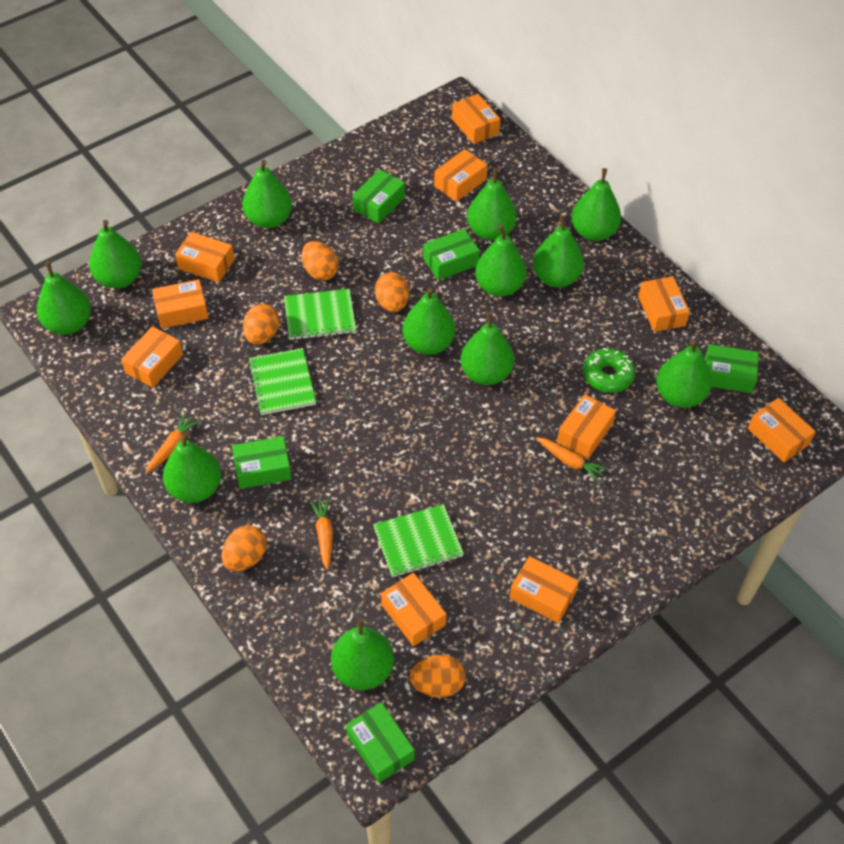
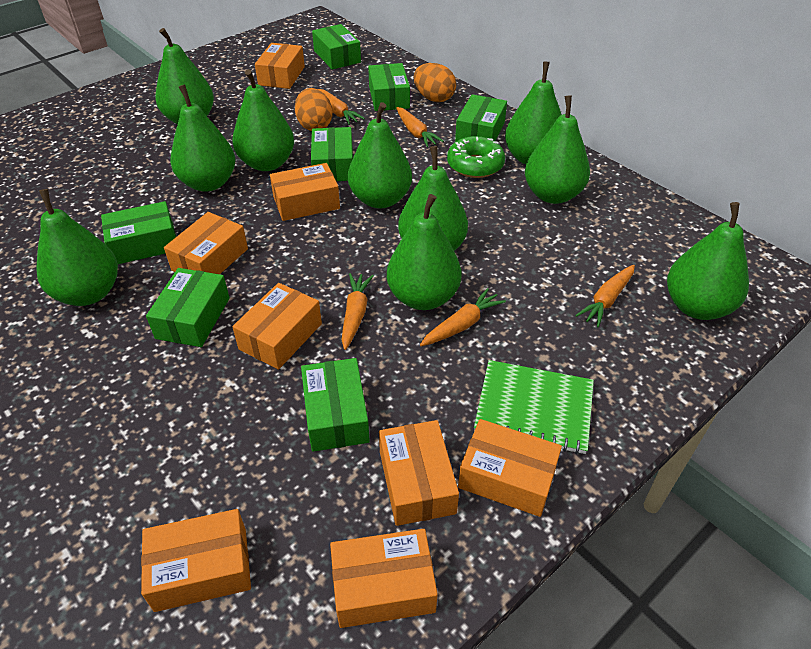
green box: [232,436,292,489] [346,702,415,783] [353,169,405,223] [423,229,480,280] [704,344,759,393] = 5 -> [101,201,176,264] [146,268,229,347] [301,358,370,452] [311,127,353,181] [312,24,361,70] [368,63,410,111] [455,94,507,142] = 7
green notebook: [248,348,316,415] [284,289,356,340] [373,504,464,577] = 3 -> [474,360,594,454] = 1
green pear: [37,261,91,335] [89,220,142,289] [163,431,221,503] [242,160,292,228] [331,618,394,690] [402,288,455,355] [460,312,514,385] [467,168,517,240] [475,225,526,296] [533,215,584,288] [571,168,621,241] [656,340,712,408] = 12 -> [36,189,118,306] [155,28,214,124] [170,85,235,192] [232,69,294,171] [348,102,412,209] [387,194,461,310] [398,146,468,251] [505,62,562,165] [525,95,590,204] [667,202,749,320] = 10
orange box: [121,326,183,388] [152,279,208,329] [175,232,234,282] [381,573,446,646] [434,149,487,202] [452,94,500,144] [509,556,579,623] [557,394,616,459] [638,276,690,332] [748,398,816,462] = 10 -> [141,509,251,612] [164,212,248,274] [232,283,322,370] [255,43,305,89] [270,163,340,221] [330,529,438,628] [379,420,459,526] [458,419,562,517] = 8
orange carrot: [146,413,200,474] [310,498,333,570] [536,437,608,482] = 3 -> [318,89,365,125] [342,273,374,350] [396,107,444,147] [420,288,506,346] [575,265,635,328] = 5
orange egg: [222,525,267,571] [243,304,279,345] [302,241,339,281] [375,272,409,312] [410,655,465,698] = 5 -> [295,88,333,131] [414,63,456,102] = 2

